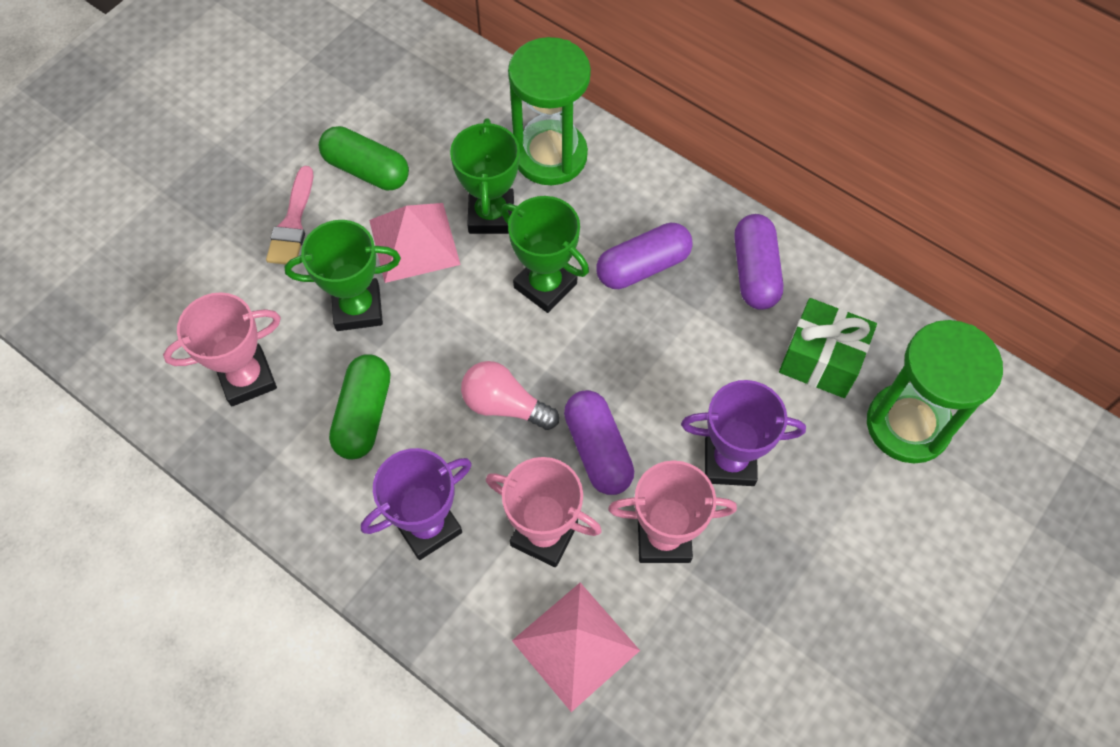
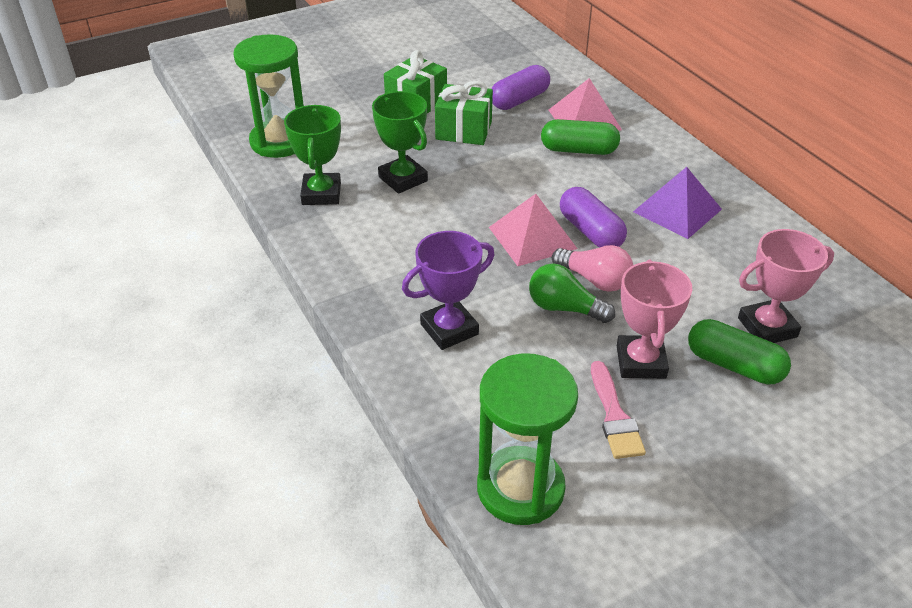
green gift: [779,298,877,398] = 1 -> [384,50,447,113] [435,81,493,145] = 2
green light bulb: none = 0 -> [529,263,615,323] = 1
green trophy: [284,220,401,331] [450,118,520,234] [501,196,589,313] = 3 -> [284,105,341,205] [372,91,428,194] = 2
pink trophy: [163,292,281,406] [486,457,602,567] [608,460,737,563] = 3 -> [617,260,692,379] [738,229,834,343] = 2
purple capsule: [564,390,634,495] [596,223,693,289] [734,214,783,310] = 3 -> [492,65,550,110] [560,187,627,248] = 2
purple pyramid: none = 0 -> [633,167,722,239] = 1
purple trophy: [361,448,472,560] [681,380,806,486] = 2 -> [402,231,495,350] = 1

